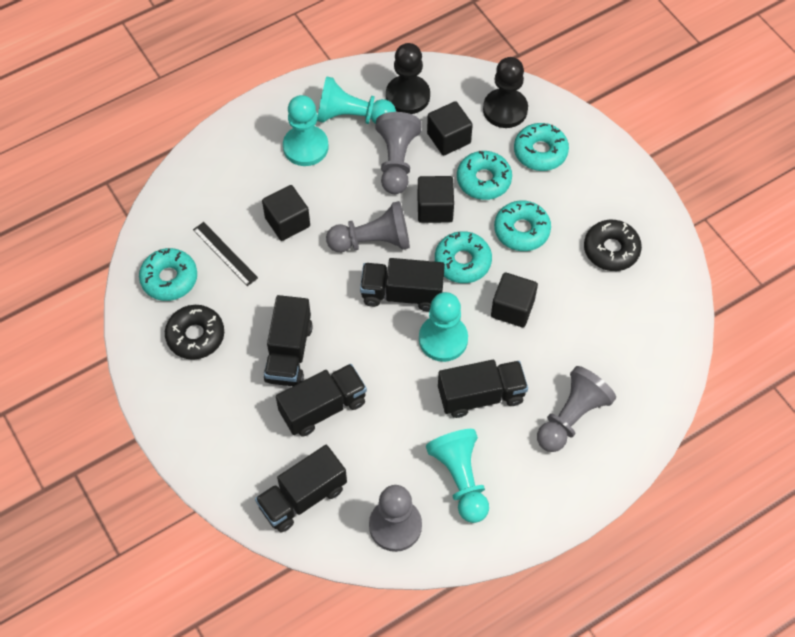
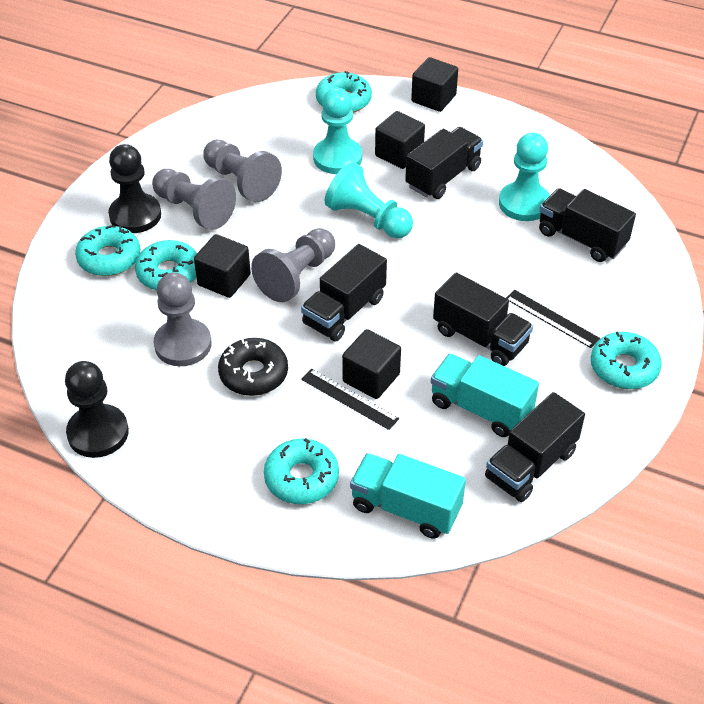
black donut: [165,305,224,360] [584,220,642,271] = 2 -> [218,338,288,396] = 1
black ruler: [193,222,258,286] = 1 -> [301,368,399,430] [506,290,600,348] = 2
turquoise pawn: [283,95,329,166] [317,76,396,124] [419,292,468,362] [426,429,489,523] = 4 -> [313,88,362,174] [325,162,413,238] [499,133,550,221] = 3
turquoise truck: none = 0 -> [350,453,466,539] [431,354,539,437] = 2

